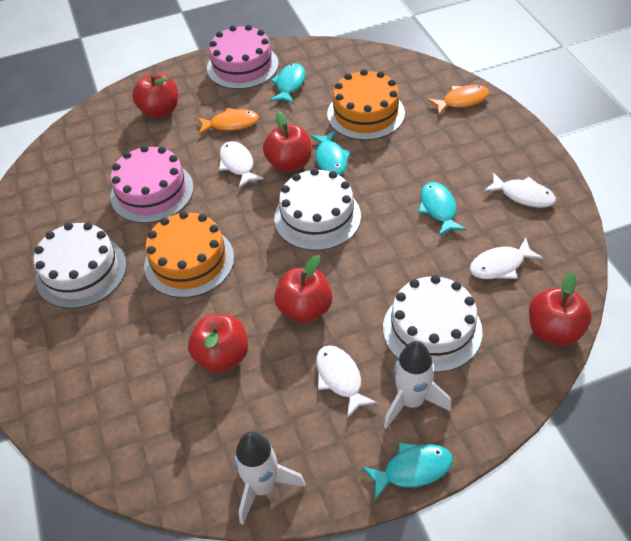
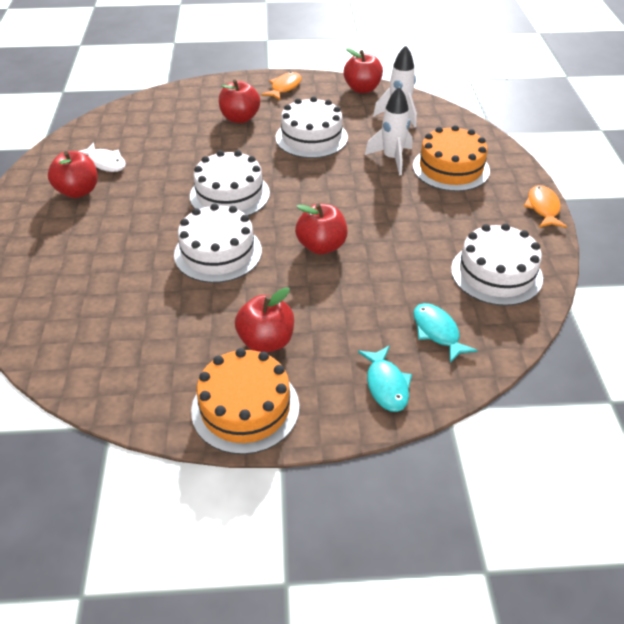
pink cake: [110,145,194,223] [207,25,279,89] = 2 -> none = 0
turquoise fish: [270,63,305,104] [310,131,351,175] [362,443,453,500] [418,182,467,236] = 4 -> [358,345,412,412] [414,303,478,363] = 2
white cake: [34,222,127,309] [274,168,361,251] [383,275,483,372] = 3 -> [174,203,262,283] [190,150,270,216] [276,96,348,158] [451,223,543,306] = 4
white fish: [219,141,264,188] [316,345,378,418] [470,238,543,279] [483,172,556,208] = 4 -> [79,142,126,172] = 1

